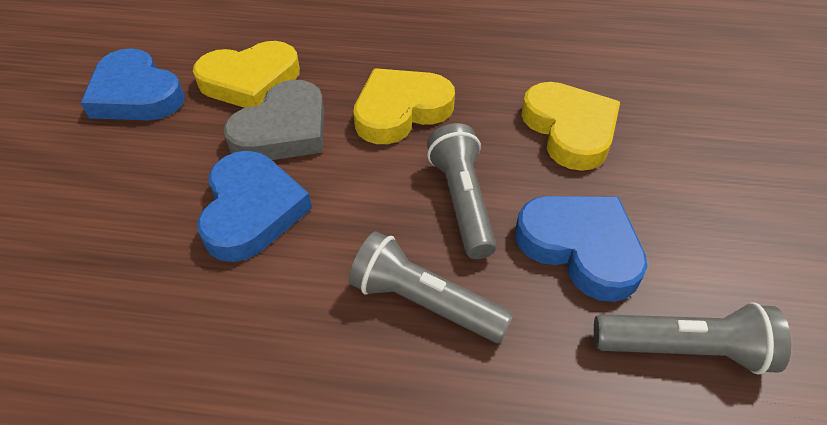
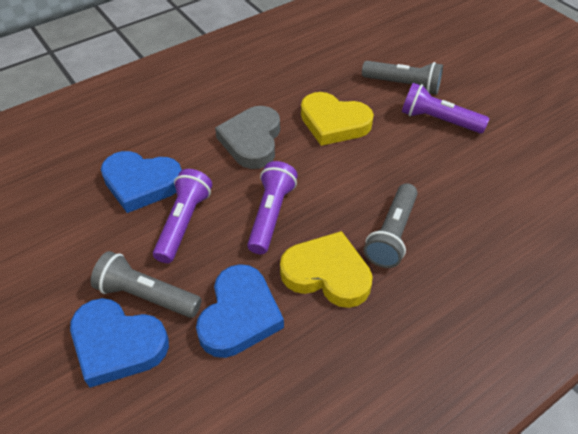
purple flashlight: none = 0 -> [153,169,212,263] [247,161,298,254] [402,83,490,134] = 3
yellow heart: [193,41,300,108] [353,68,455,144] [521,82,620,171] = 3 -> [280,231,373,308] [301,92,374,146] = 2

